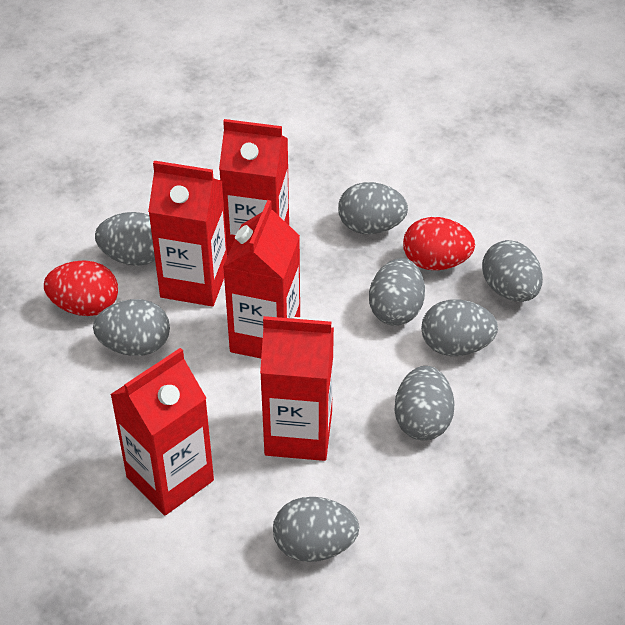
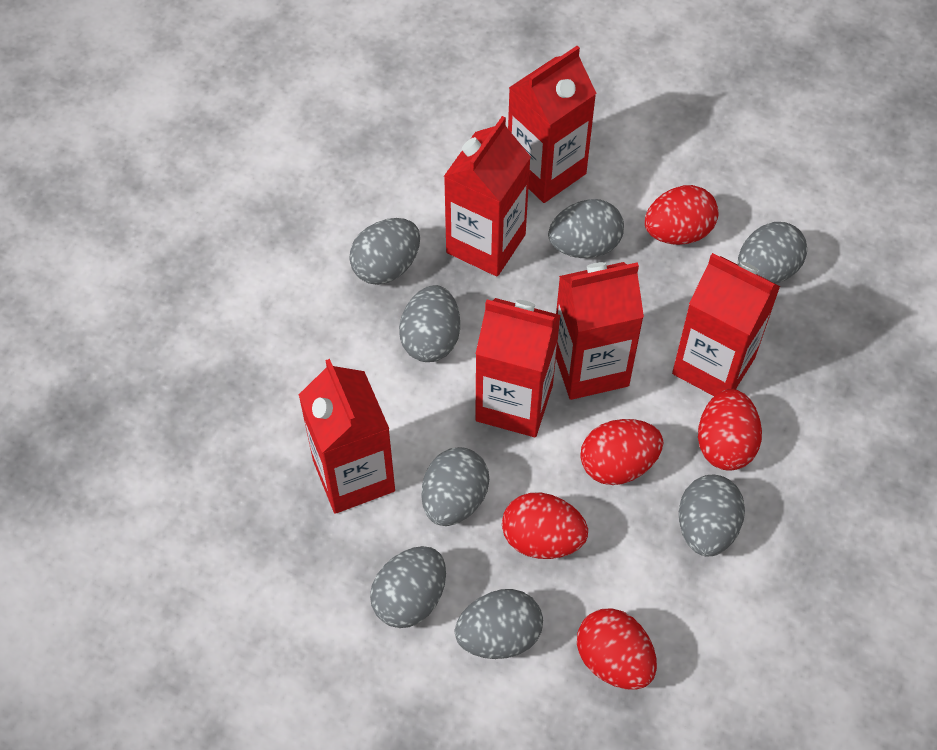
red carton: [110,348,214,516] [148,161,227,306] [219,119,289,255] [223,200,300,359] [260,316,334,461] = 5 -> [299,359,395,514] [444,116,531,277] [475,298,561,437] [508,46,597,203] [556,262,644,400] [672,253,780,396] = 6
red egg: [44,260,118,316] [403,217,475,270] = 2 -> [502,492,588,559] [577,608,657,690] [580,419,663,485] [645,185,718,245] [698,389,762,471] = 5

